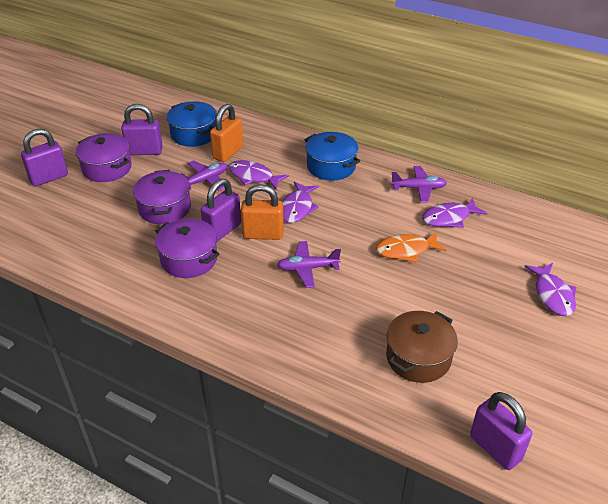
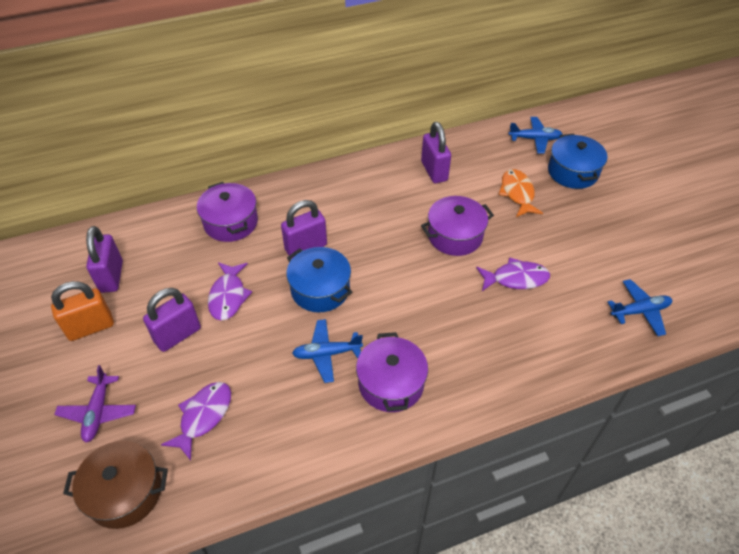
blue plane: none = 0 -> [292,319,363,383] [509,117,563,154] [608,279,672,336] = 3
orange padlock: [210,104,243,162] [241,184,284,240] = 2 -> [51,281,114,341] = 1
purple fish: [229,160,289,190] [282,181,319,223] [422,198,487,228] [525,263,576,316] = 4 -> [161,382,231,461] [208,262,252,321] [476,257,550,291] = 3
purple plane: [181,160,227,191] [277,241,341,288] [391,166,447,203] = 3 -> [54,365,136,442] = 1

